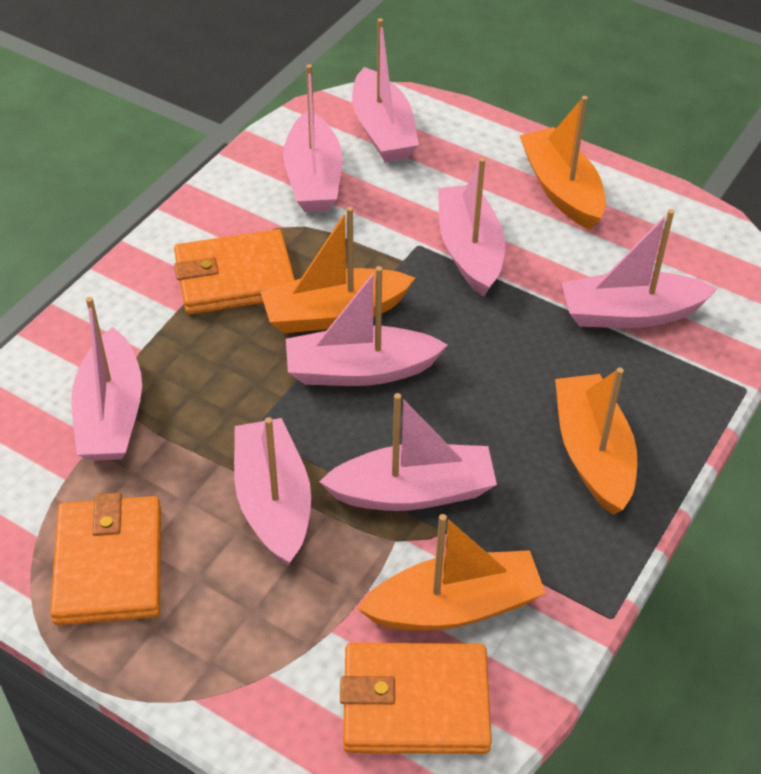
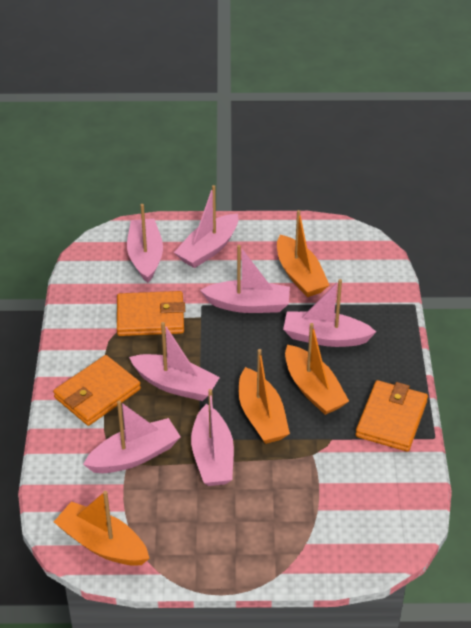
pink boat: [71,297,142,461] [234,417,311,566] [283,64,342,212] [286,266,447,386] [319,393,497,511] [352,18,419,162] [438,158,505,297] [561,209,718,328] = 8 -> [83,400,181,473] [127,204,163,283] [129,322,220,401] [174,185,238,268] [191,389,234,486] [200,245,290,313] [283,279,376,347] = 7

